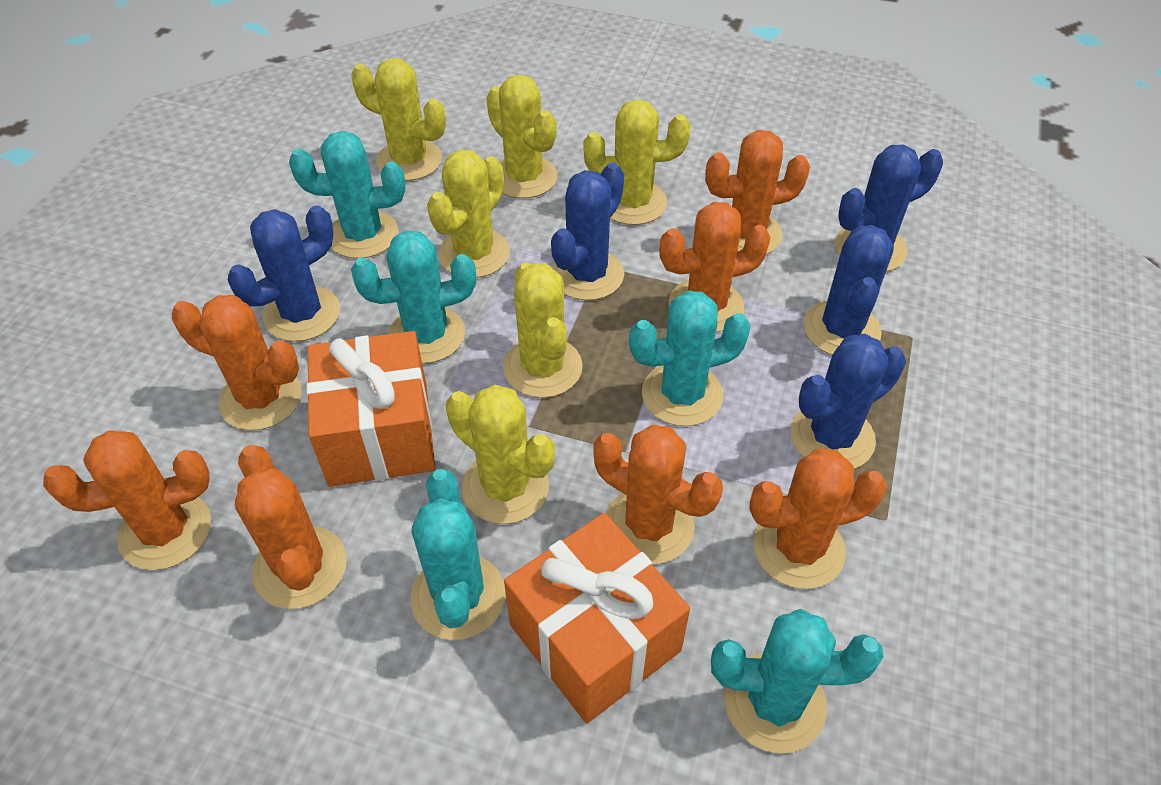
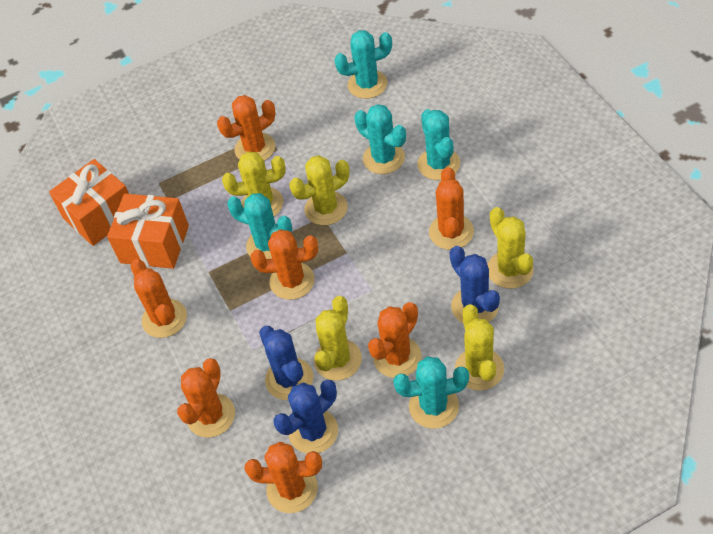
blue cactus: [228,205,340,342] [551,163,624,300] [791,334,906,469] [804,225,894,355] [835,145,943,272] = 5 -> [259,326,313,400] [273,380,338,454] [450,246,500,324] = 3
yellow cactus: [351,58,446,181] [427,149,510,278] [446,385,555,524] [486,74,557,198] [503,263,583,398] [583,99,691,225] = 6 -> [222,151,286,216] [289,155,349,225] [314,296,362,381] [455,304,504,391] [487,207,534,289] = 5

